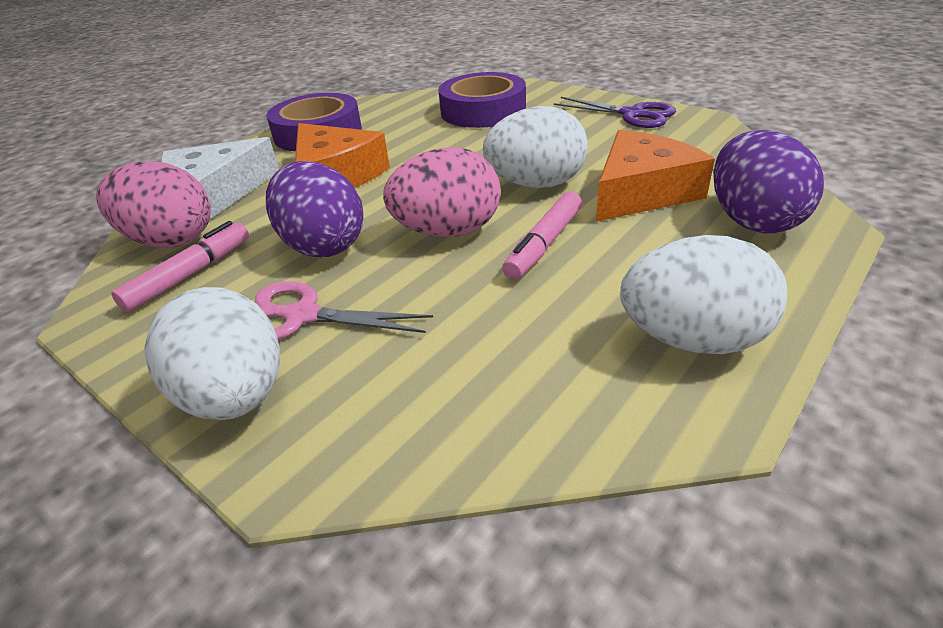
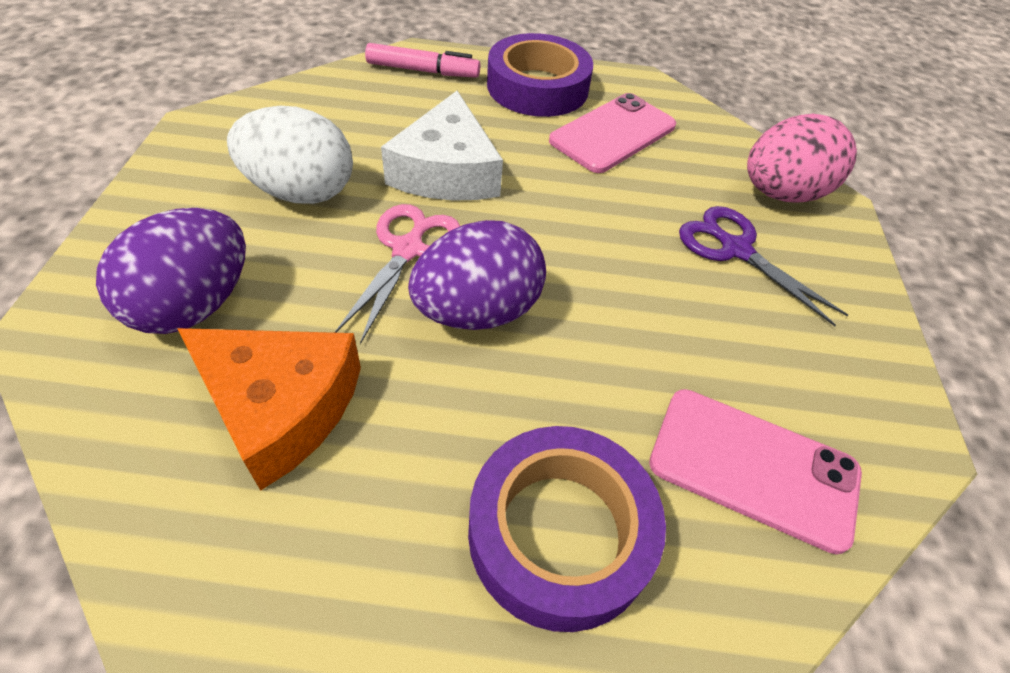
orange cheese: [295,123,390,188] [596,130,715,222] = 2 -> [177,328,361,491] = 1
pink egg: [96,161,211,248] [383,147,501,237] = 2 -> [747,114,857,203] = 1
pink marker: [111,221,249,313] [502,192,582,280] = 2 -> [365,43,480,78] = 1
pink phone: none = 0 -> [549,93,676,173] [649,389,862,554] = 2
white egg: [144,287,280,420] [483,106,588,188] [620,235,787,354] = 3 -> [227,106,353,204] = 1

